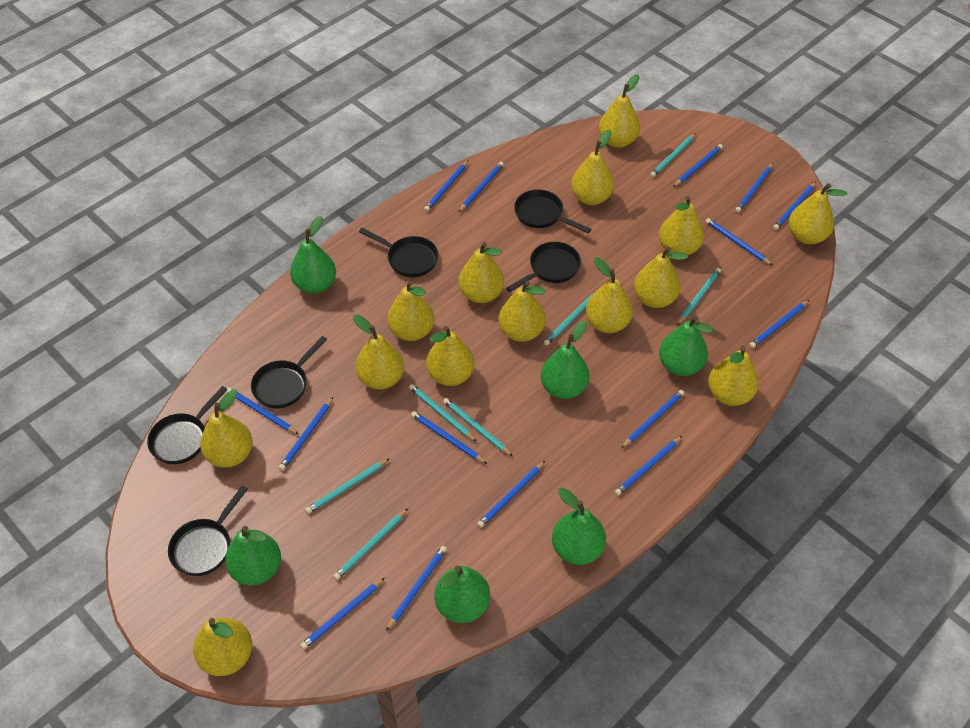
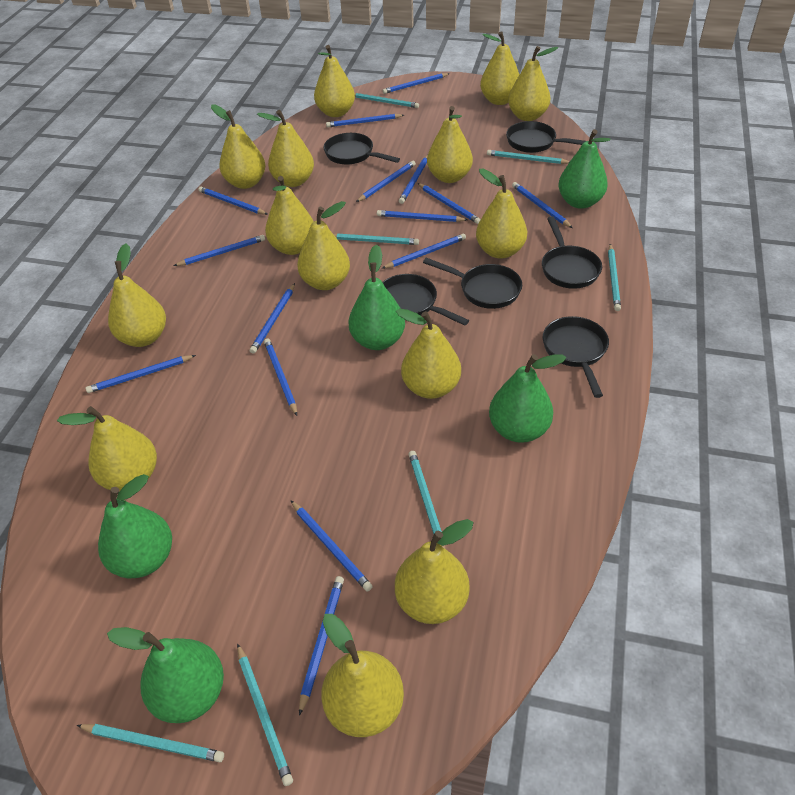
green pear: [225,526,281,586] [290,216,336,294] [434,565,490,623] [541,321,590,399] [552,488,606,565] [659,316,713,376] = 6 -> [98,474,172,578] [107,627,224,723] [348,245,405,350] [489,354,566,443] [558,129,611,209] = 5

